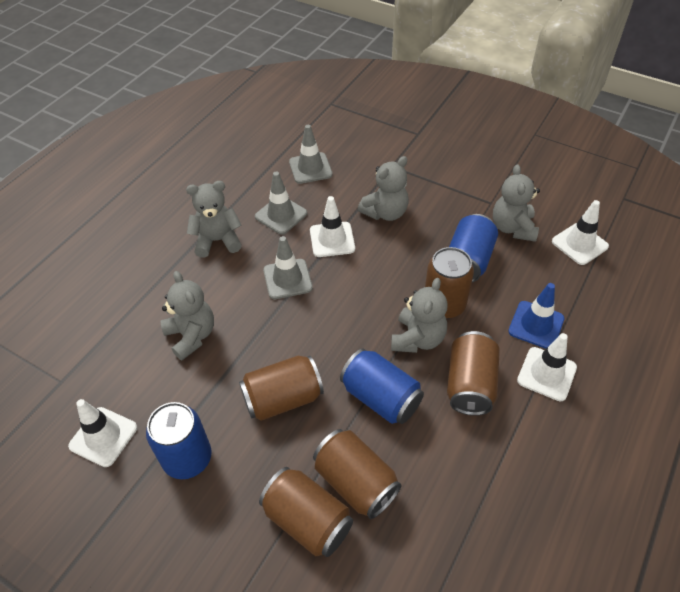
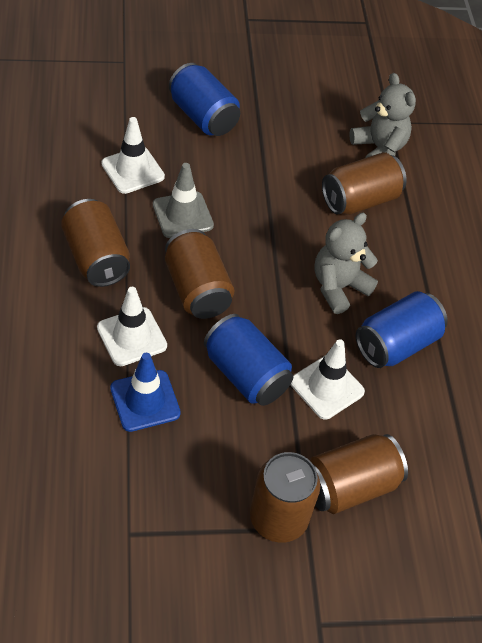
grey teddy bear: [161,271,214,360] [186,181,242,258] [358,156,409,221] [391,278,448,353] [493,164,540,242] = 5 -> [314,213,378,314] [349,73,416,158] = 2
grey traffic cone: [255,171,307,234] [263,236,313,299] [289,125,333,184] = 3 -> [153,163,214,238] = 1
white traffic cone: [68,399,137,467] [310,196,355,257] [517,333,577,401] [552,200,609,265] = 4 -> [97,287,167,366] [101,117,165,194] [290,339,365,420] = 3

